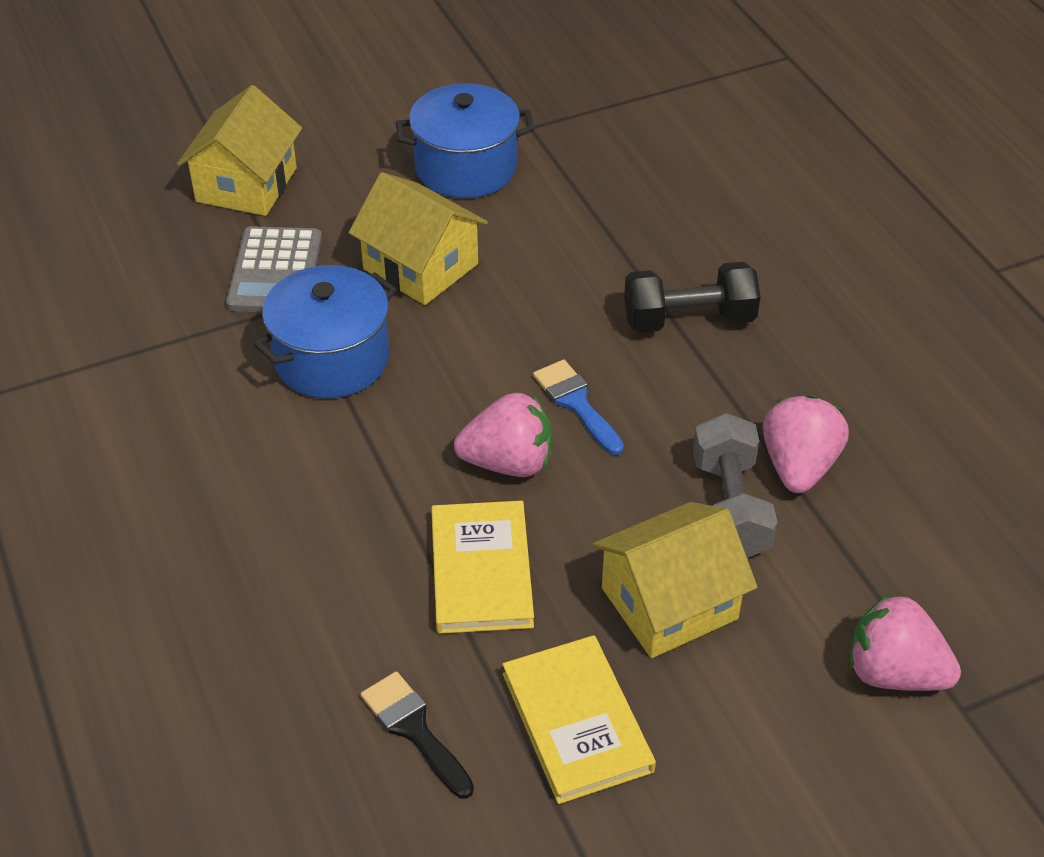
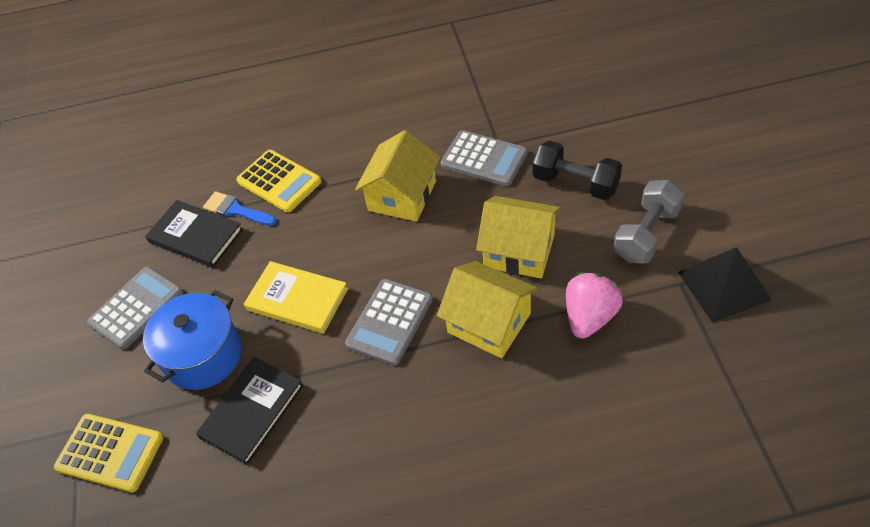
black book: none = 0 -> [145,200,243,268] [196,357,304,465] = 2
black brush: [360,671,474,799] = 1 -> none = 0
black pyramid: none = 0 -> [678,247,772,322] = 1
blue pot: [254,265,397,399] [396,83,534,198] = 2 -> [143,290,242,390] = 1
grey calculator: [226,226,322,312] = 1 -> [87,267,183,350] [345,279,433,366] [441,130,528,186] = 3
pink strawberry: [454,393,552,477] [763,395,849,493] [849,593,961,691] = 3 -> [566,273,623,339] = 1
yellow book: [431,501,534,634] [503,635,656,804] = 2 -> [244,261,348,334] = 1
yellow calculator: none = 0 -> [54,414,163,493] [236,150,322,212] = 2

